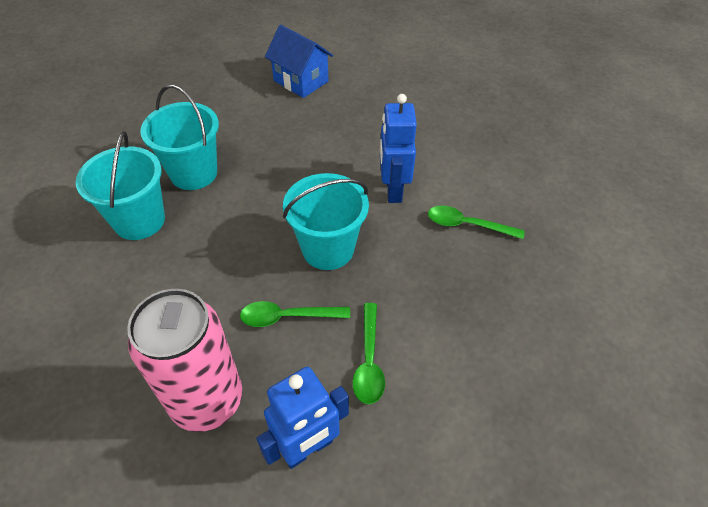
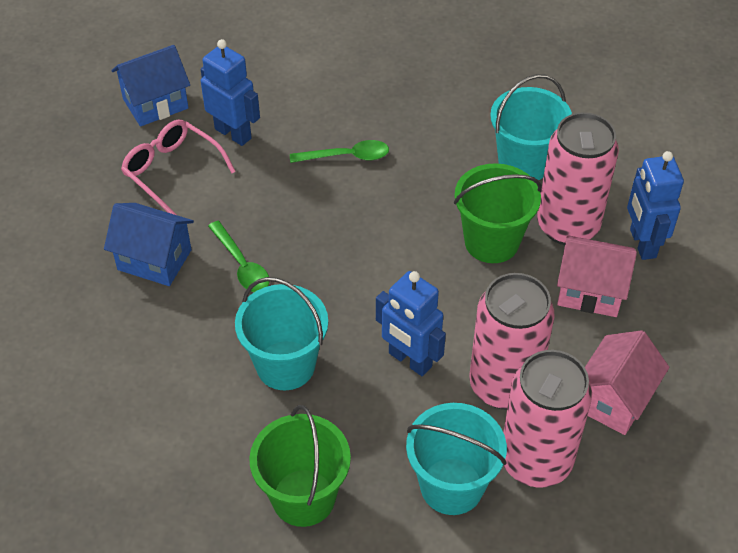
blue house: [265,24,333,98] = 1 -> [104,203,194,286] [111,45,190,127] = 2
blue robot: [257,367,349,469] [380,94,417,203] = 2 -> [201,39,260,146] [376,271,446,376] [627,151,684,260] = 3
green bucket: none = 0 -> [249,405,351,527] [454,163,542,263] = 2
green spoon: [240,301,350,327] [352,303,385,404] [428,206,525,239] = 3 -> [208,221,270,292] [290,140,389,163] = 2
pink can: [127,289,242,432] = 1 -> [469,273,554,410] [503,350,592,488] [537,112,619,245] = 3
pink glasses: none = 0 -> [121,119,236,215] = 1
pink house: none = 0 -> [557,235,637,317] [585,330,669,435] = 2

